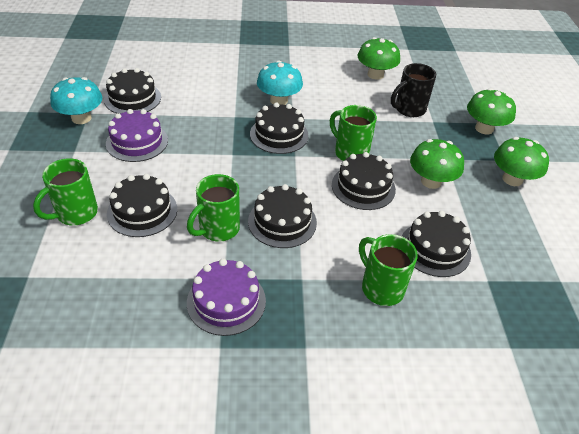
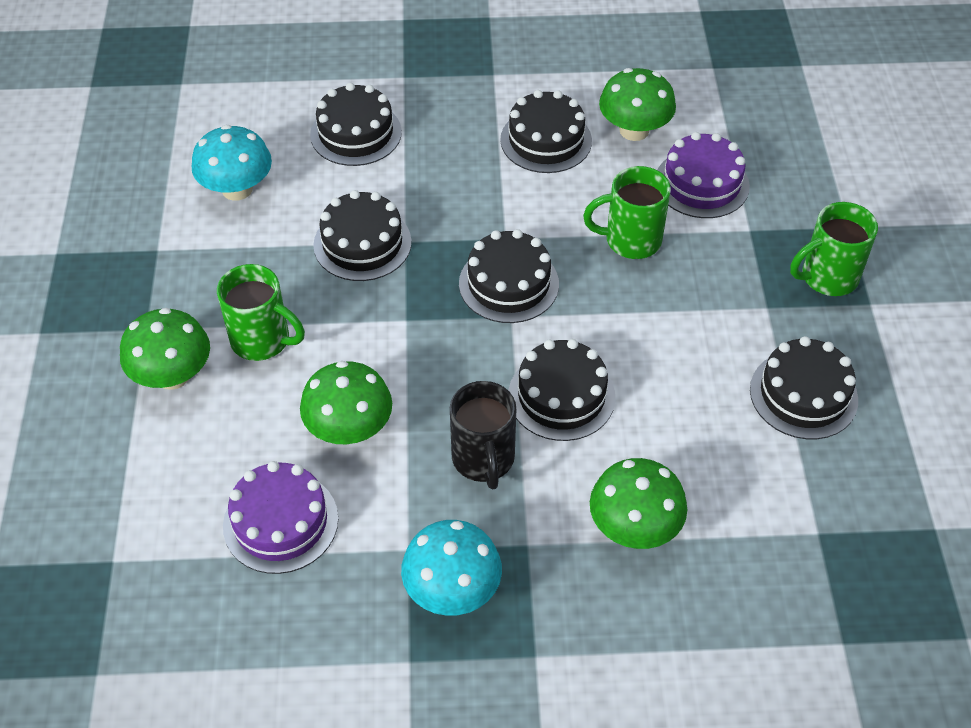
green mug: [33,158,98,226] [187,174,240,242] [330,105,377,161] [359,234,418,306] = 4 -> [217,264,305,361] [583,166,671,259] [790,202,878,296] = 3

